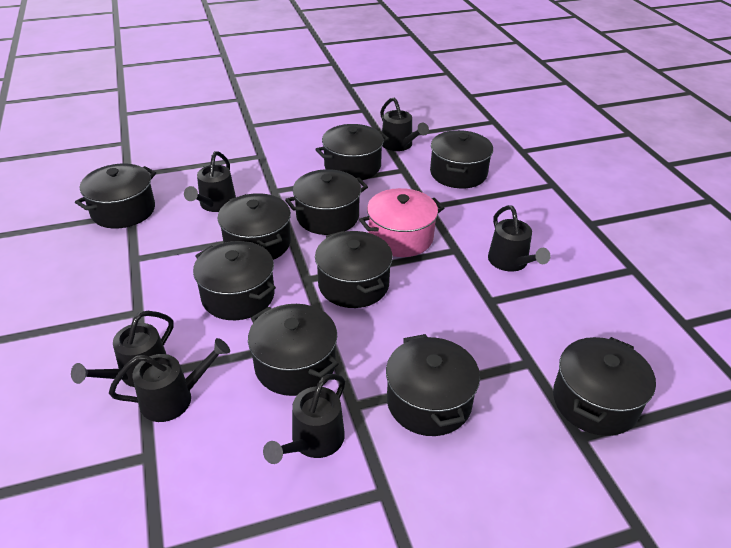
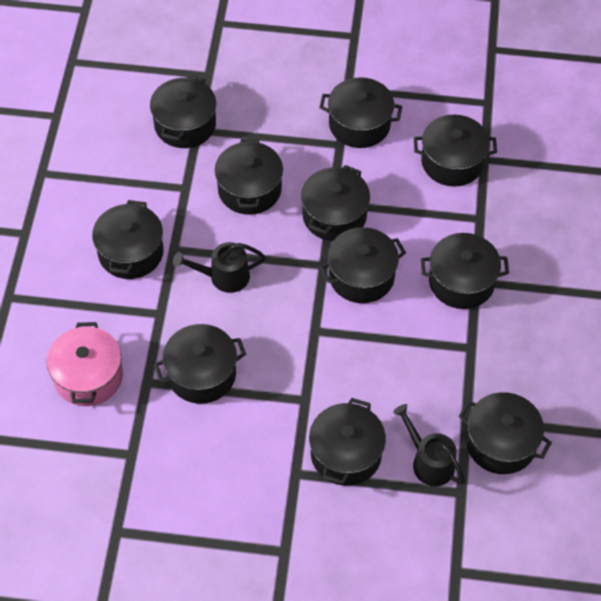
black pot: [75,164,156,228] [193,241,276,320] [218,193,291,260] [248,304,339,396] [285,169,368,235] [315,124,389,180] [315,231,393,308] [386,334,480,436] [430,130,493,188] [553,337,656,436] = 10 -> [92,200,164,279] [150,75,216,148] [154,324,246,404] [215,139,283,215] [301,165,370,241] [309,398,386,486] [319,77,402,148] [320,227,406,303] [414,115,497,187] [421,233,509,309] [459,392,552,474] = 11
black watering can: [71,311,174,387] [109,338,230,422] [184,151,236,212] [263,374,345,464] [380,97,429,151] [488,205,551,272] = 6 -> [173,242,266,293] [393,404,465,486] = 2

